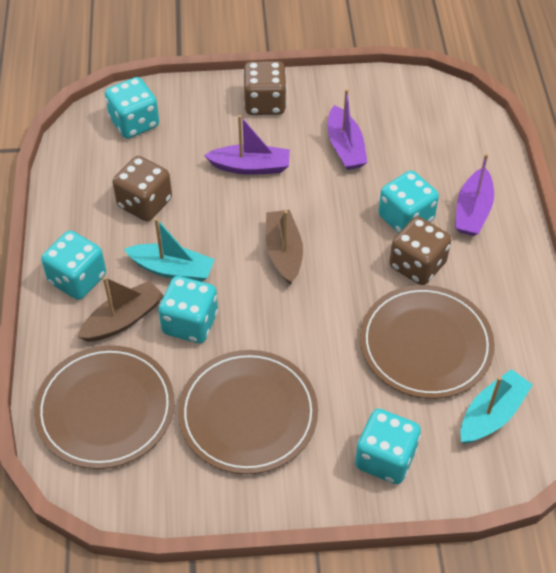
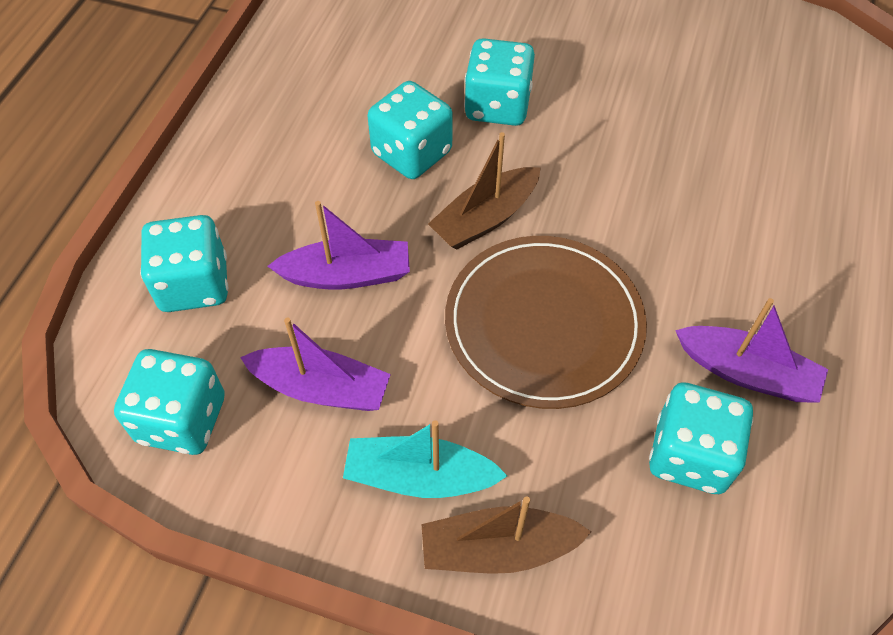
brown dice: [113,156,172,221] [243,61,287,115] [389,217,451,285] = 3 -> none = 0
brown plate: [34,345,175,469] [178,350,318,474] [360,285,495,399] = 3 -> [445,236,647,409] = 1
turquoise boat: [124,218,215,282] [460,369,533,444] = 2 -> [343,420,507,498] = 1

